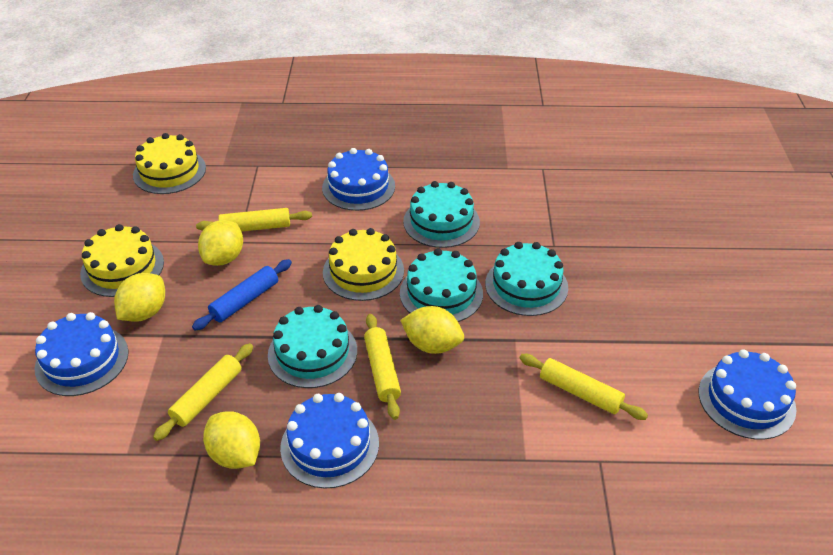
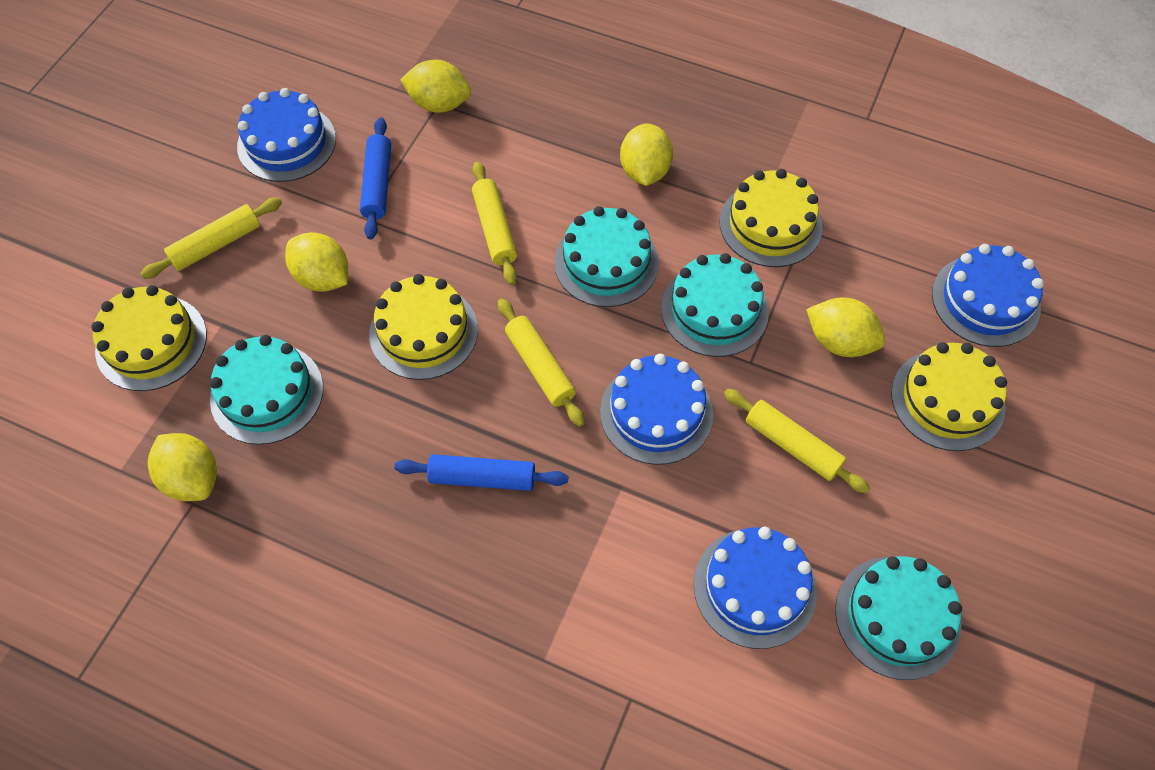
blue rolling pin: [192,259,292,331] = 1 -> [360,117,391,239] [394,454,568,491] = 2
yellow cake: [80,224,164,297] [133,133,206,194] [323,228,404,301] = 3 -> [91,285,207,391] [369,274,478,380] [720,169,823,267] [891,342,1007,451] = 4
yellow lemon: [114,273,165,322] [198,220,243,266] [203,411,260,469] [401,306,464,354] = 4 -> [148,433,217,501] [285,232,348,292] [400,60,471,113] [620,123,673,186] [806,298,885,357] = 5

